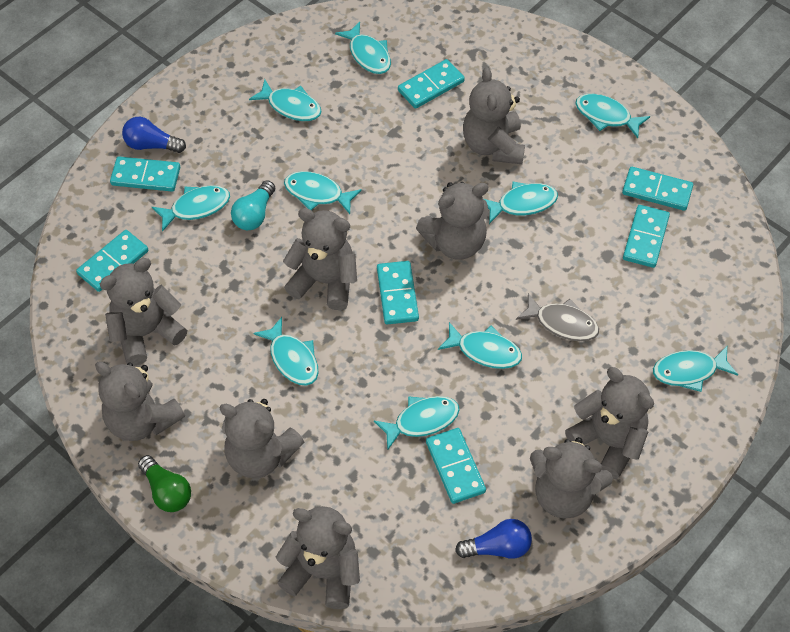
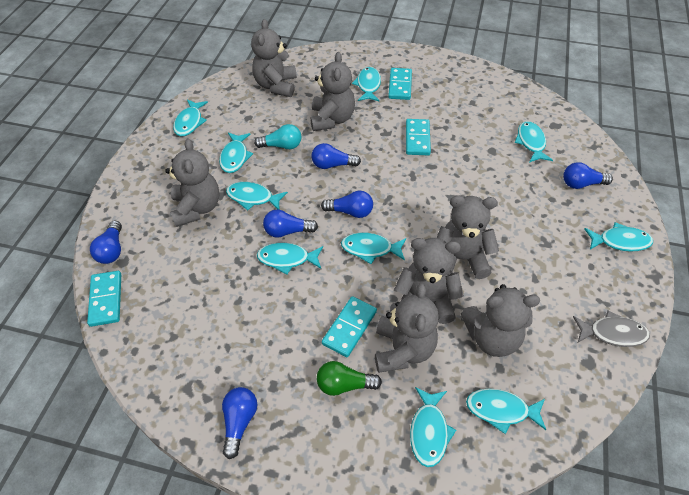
blue light bulb: [122,117,186,153] [455,519,532,559] = 2 -> [90,220,122,264] [222,387,257,459] [263,209,318,238] [311,143,361,169] [321,191,373,218] [563,162,613,189] = 6
grey teddy bear: [95,362,185,441] [100,258,187,366] [219,399,304,478] [276,506,360,609] [283,208,357,310] [416,182,489,260] [463,67,525,164] [530,437,613,518] [565,367,654,479] = 9 -> [165,138,220,227] [251,19,297,97] [310,52,355,131] [375,283,439,373] [394,238,464,324] [437,195,499,279] [461,284,540,357] = 7
turquoise domino: [76,230,148,292] [110,156,180,192] [377,261,419,325] [398,59,465,109] [426,428,486,504] [622,167,693,211] [623,205,670,268] = 7 -> [87,271,121,327] [322,296,377,357] [388,68,412,100] [406,119,431,155] = 4

